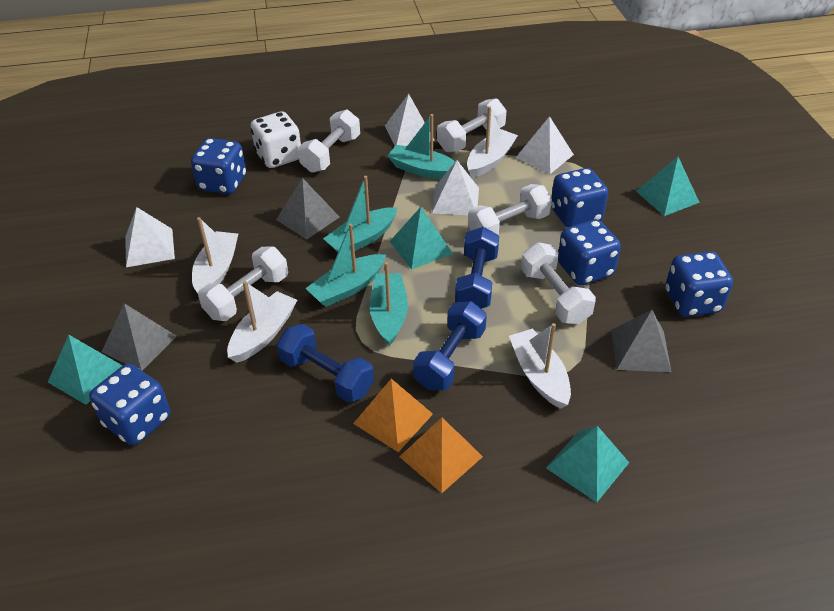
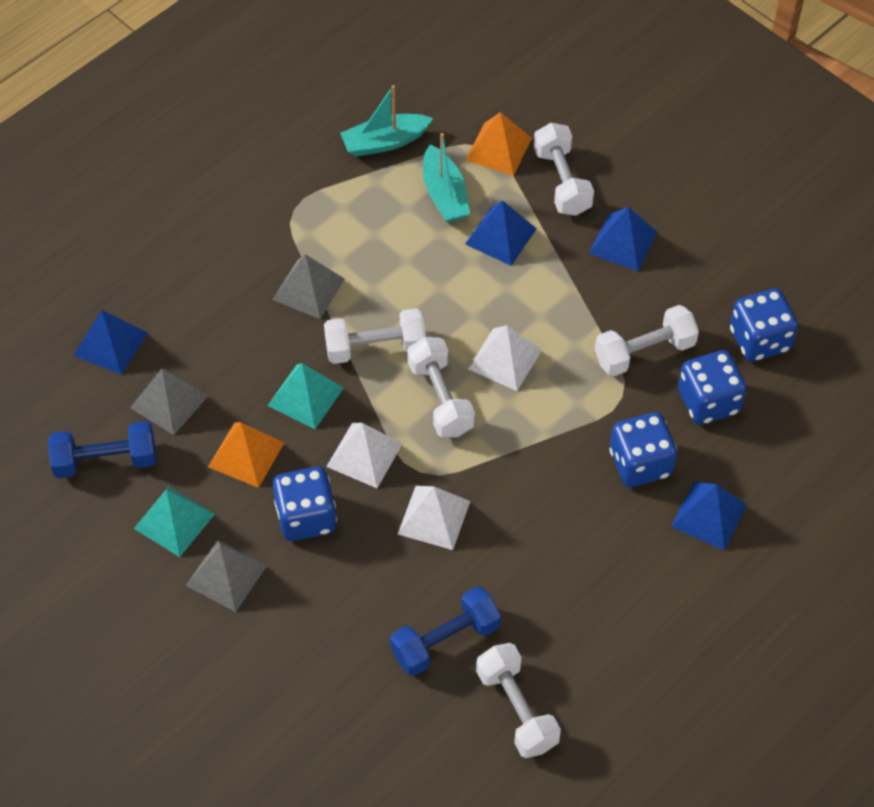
blue dice: [89,364,170,445] [191,138,246,194] [551,168,608,228] [558,219,621,285] [665,251,733,317] = 5 -> [273,467,337,541] [610,412,677,487] [678,350,747,425] [730,288,798,362] = 4
blue dumbbell: [277,324,374,403] [413,301,487,390] [455,227,499,309] = 3 -> [48,421,156,478] [390,586,501,676] = 2
blue pyramid: none = 0 -> [73,310,148,375] [465,200,537,266] [589,207,658,271] [671,482,747,551] = 4
turquoise boat: [306,224,386,307] [323,176,397,252] [369,262,408,346] [387,114,456,179] = 4 -> [340,85,433,157] [423,133,470,222] = 2
turquoise pyramid: [48,335,123,405] [390,207,453,270] [546,426,629,502] [636,157,700,216] = 4 -> [134,486,215,557] [267,363,344,429] = 2
white boat: [192,217,238,293] [227,281,297,363] [467,106,518,178] [509,323,571,409] = 4 -> none = 0
white dice: [250,112,301,168] = 1 -> none = 0
white pyramid: [125,207,175,267] [385,94,435,146] [432,160,479,215] [516,116,574,174] = 4 -> [326,423,402,488] [398,486,470,550] [468,325,542,391] = 3

